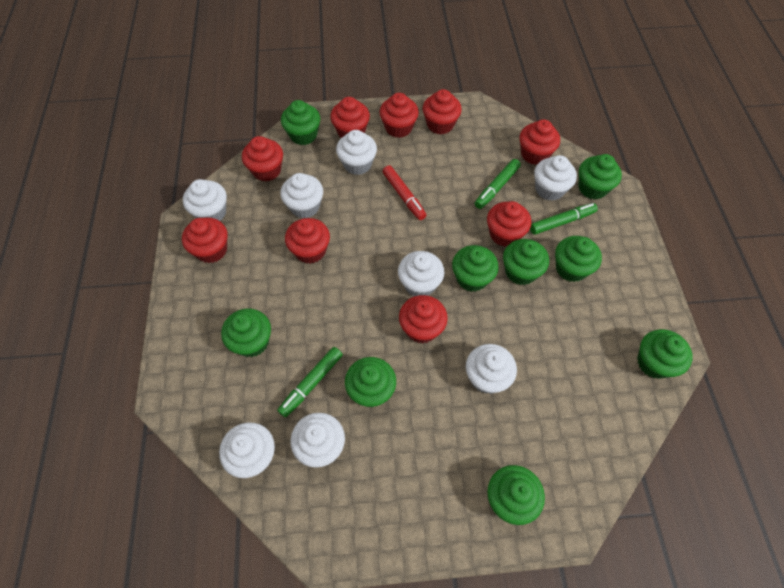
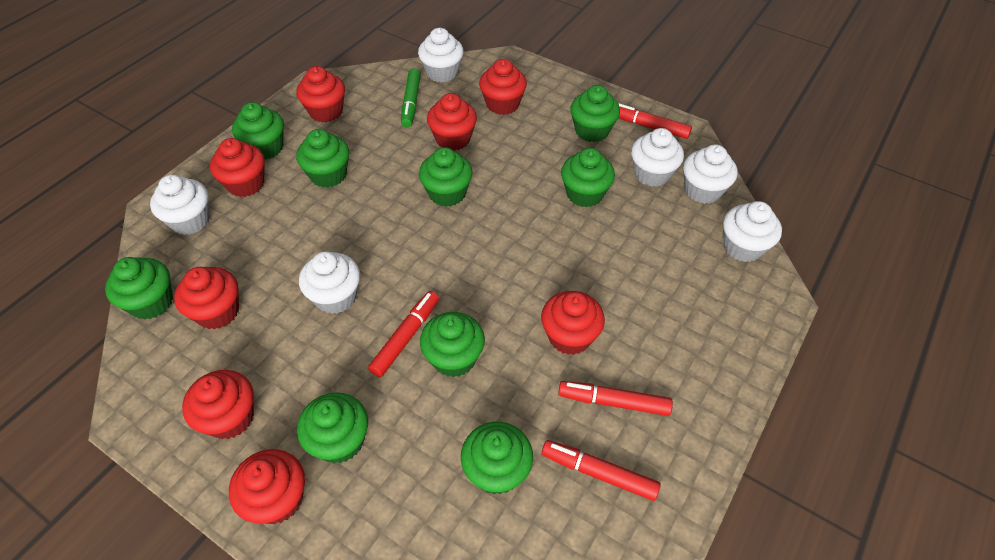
green marker: [277,347,343,417] [475,159,521,209] [530,203,598,235] = 3 -> [401,68,421,127] = 1
red cupcake: [182,217,227,263] [242,136,283,182] [285,218,330,264] [330,97,370,138] [380,93,419,138] [399,295,448,343] [423,89,462,135] [487,201,531,247] [519,119,560,165] = 9 -> [174,267,239,329] [182,370,254,439] [210,138,265,197] [229,449,305,524] [296,66,345,122] [427,93,477,151] [479,59,527,115] [541,291,605,355] = 8
red marker: [383,165,427,220] = 1 -> [368,291,439,377] [542,440,661,501] [558,381,673,416] [618,103,692,139] = 4
white cupcake: [183,179,227,221] [219,423,275,478] [280,173,323,218] [290,413,345,468] [336,130,377,175] [398,251,444,296] [466,344,517,394] [534,155,577,201] = 8 -> [150,175,210,235] [299,251,360,314] [418,28,464,82] [631,128,684,187] [683,144,737,204] [723,201,782,262] = 6

